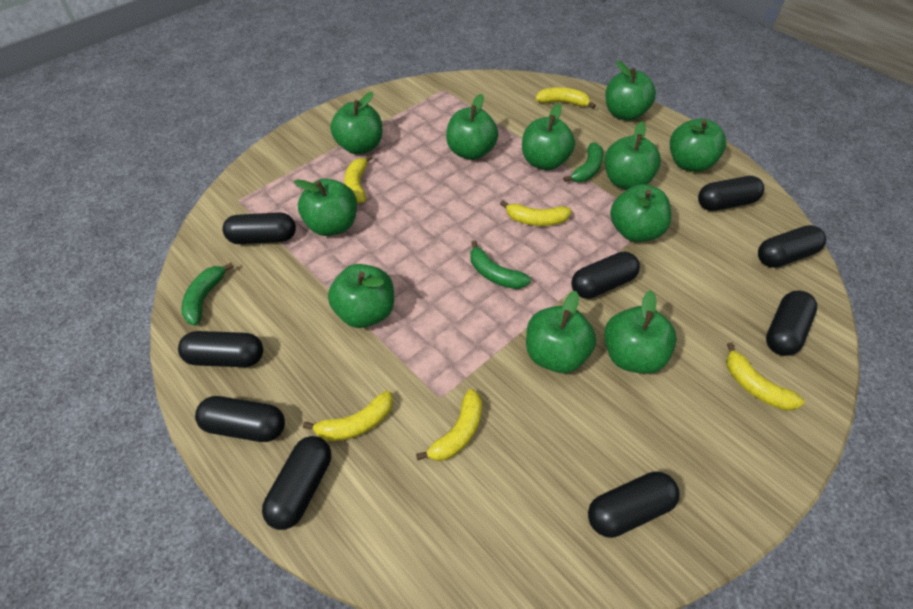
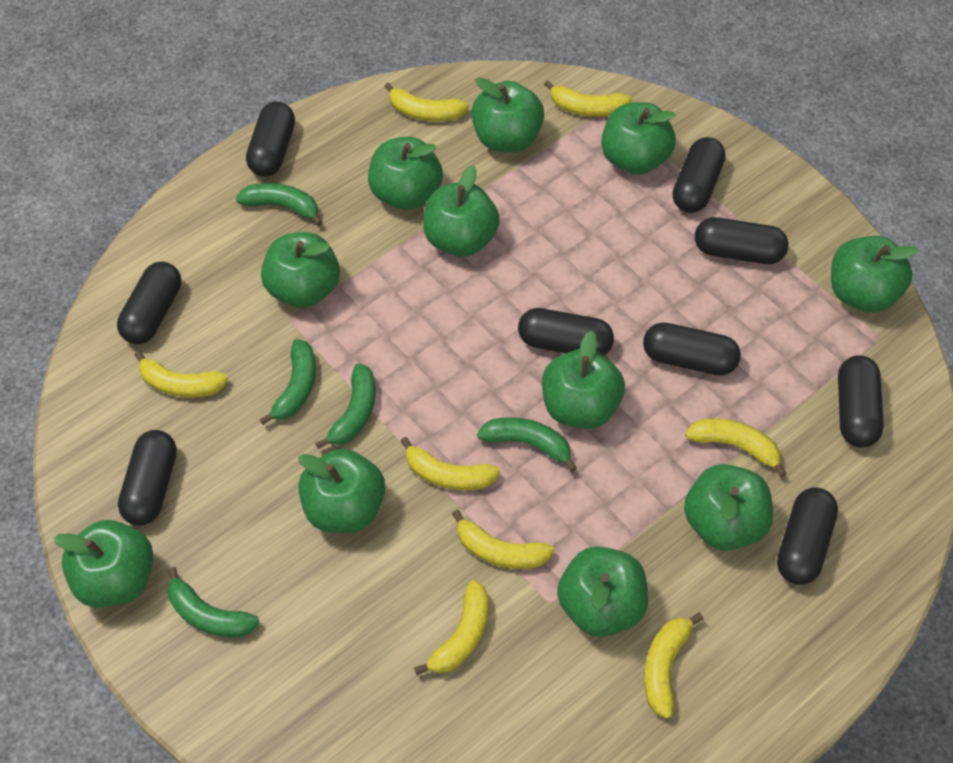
green banana: [181,263,234,325] [470,241,531,289] [563,142,603,182] = 3 -> [167,567,259,638] [236,183,322,226] [260,339,316,425] [315,364,376,449] [477,417,577,472] = 5
yellow banana: [303,391,393,441] [344,155,373,203] [416,389,482,461] [500,201,572,226] [535,87,596,109] [726,343,805,411] = 6 -> [135,351,229,398] [384,83,469,121] [401,437,500,491] [414,580,489,675] [452,510,554,569] [544,81,632,117] [644,613,703,719] [685,418,787,477] = 8

